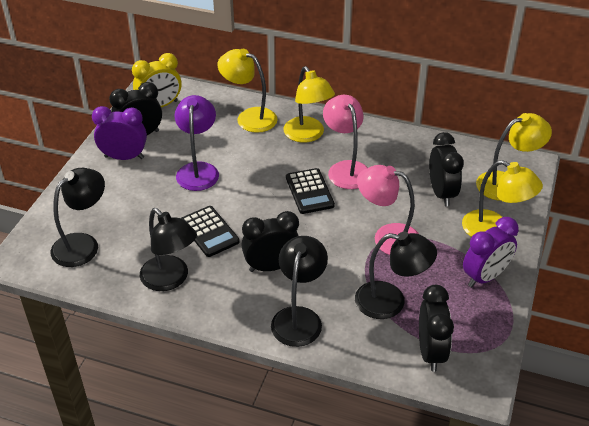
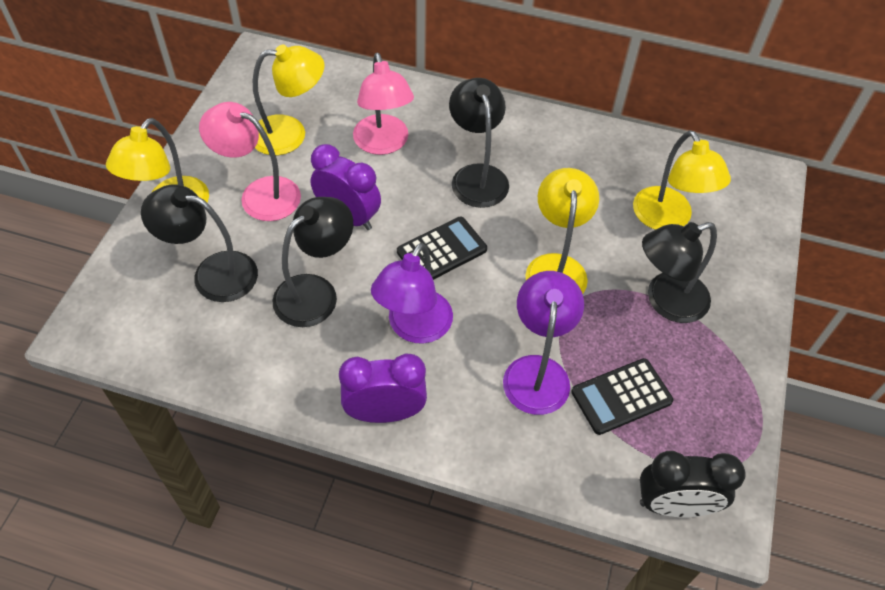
black clock: [109,82,162,135] [241,211,299,272] [419,285,454,372] [429,132,464,206] = 4 -> [640,451,746,517] = 1
purple lamp: [175,95,219,191] = 1 -> [371,243,453,344] [503,271,584,415] = 2
yellow clock: [132,53,181,107] = 1 -> none = 0

